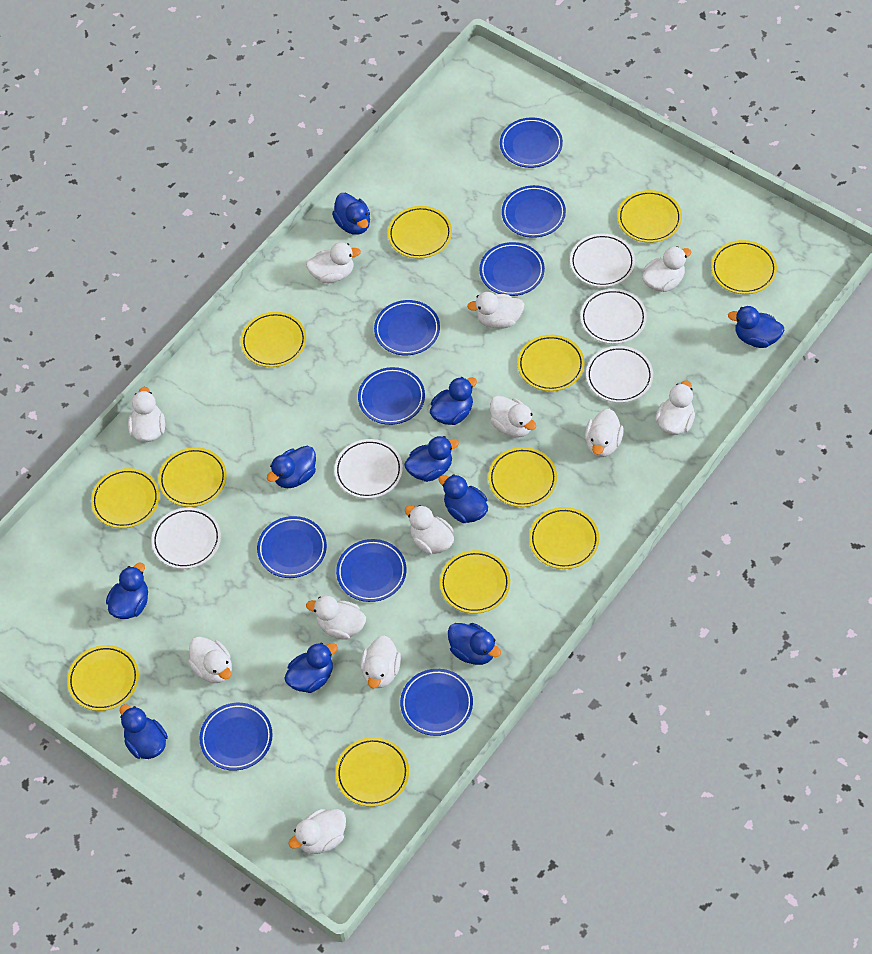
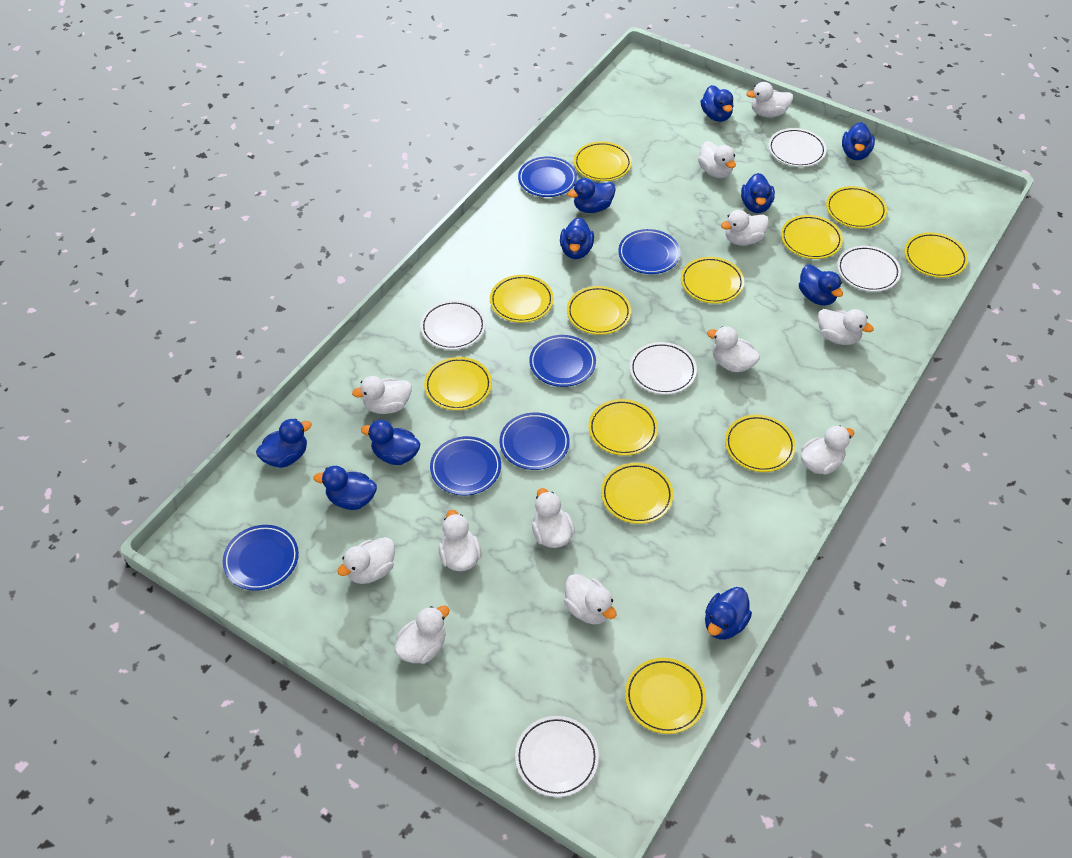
blue plate: [200,703,273,771] [257,516,327,578] [336,539,407,602] [358,367,425,425] [374,300,440,355] [400,669,473,736] [479,242,545,296] [500,118,563,168] [502,185,566,238] = 9 -> [223,525,299,591] [430,436,501,495] [500,413,570,470] [518,157,577,197] [529,335,596,387] [618,229,681,274] = 6

